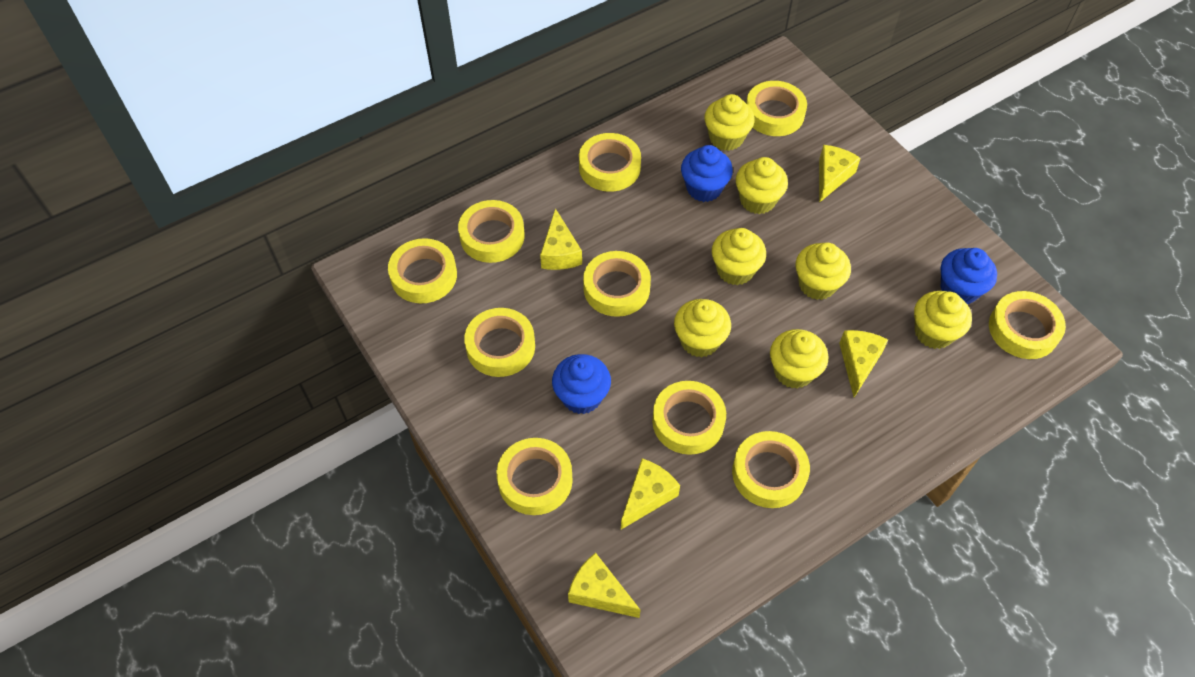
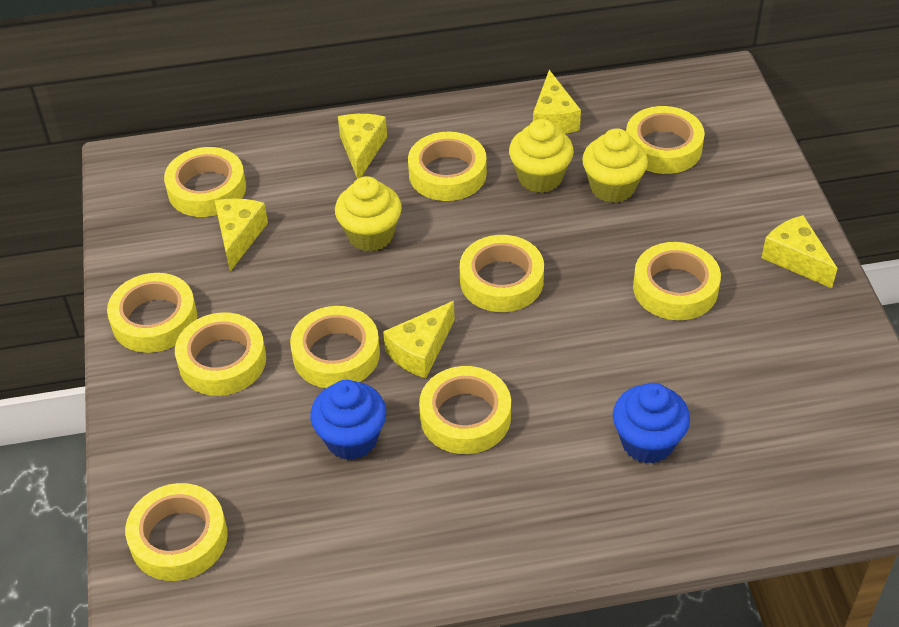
blue cupcake: [552,354,611,414] [681,145,733,202] [941,248,997,304] = 3 -> [310,380,386,460] [613,383,690,464] = 2
yellow cupcake: [674,299,731,357] [704,94,755,151] [712,228,766,285] [736,157,788,214] [770,329,828,389] [796,243,851,300] [914,291,972,349] = 7 -> [335,176,402,252] [509,119,574,193] [582,128,648,203] = 3

